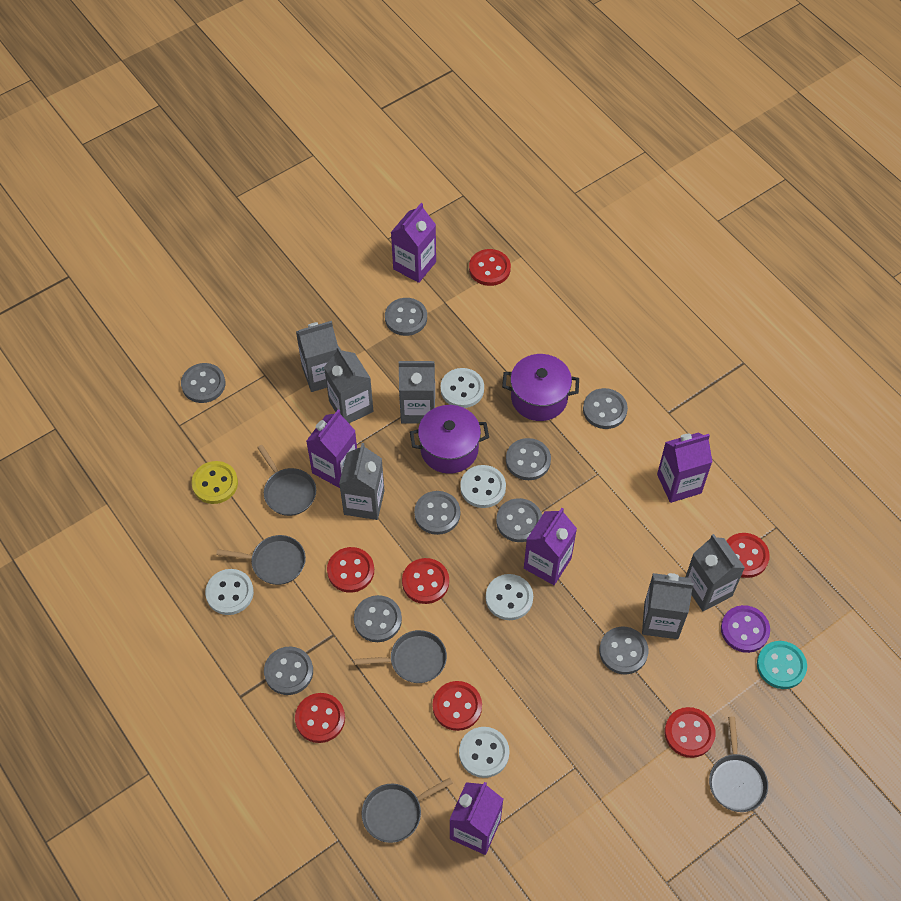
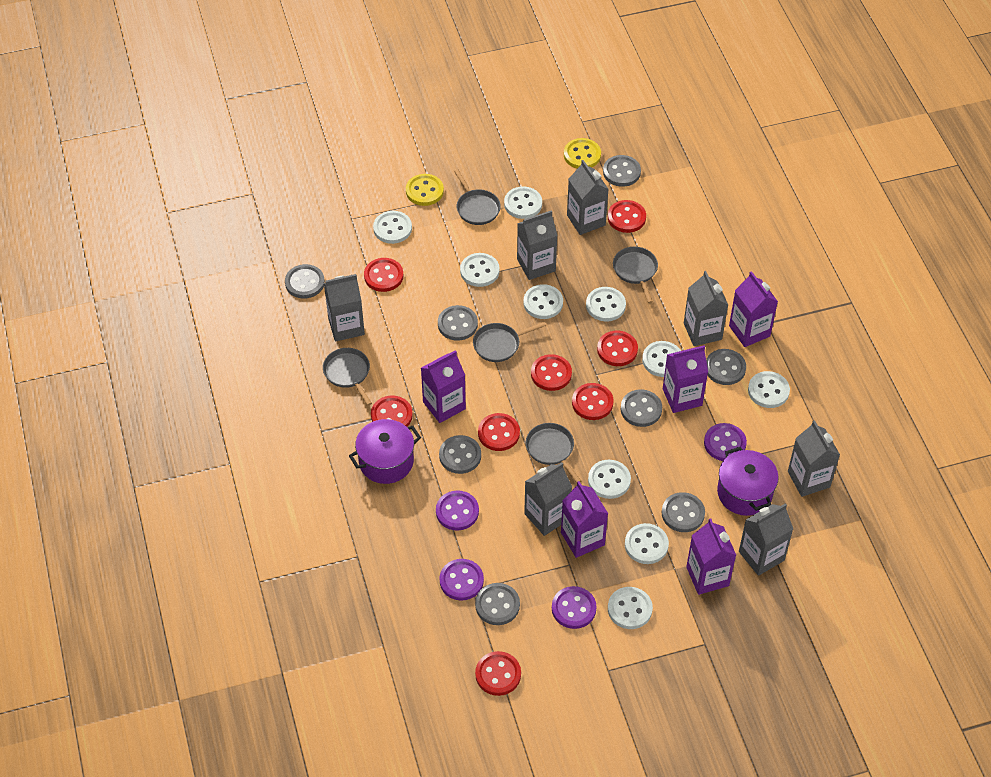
grey button: [181,363,225,403] [264,646,313,695] [354,595,402,642] [385,298,427,336] [414,491,460,535] [496,498,542,542] [506,438,551,480] [583,388,628,429] [599,627,649,674] = 9 -> [285,264,325,299] [438,305,478,341] [439,435,481,474] [475,583,520,625] [603,155,641,187] [621,389,662,427] [662,492,705,532] [706,349,746,385] = 8
grey carton: [296,321,338,392] [324,346,373,423] [339,443,385,520] [399,361,435,424] [642,573,694,639] [685,534,745,611] = 6 -> [324,274,365,341] [517,210,558,280] [524,462,572,536] [567,160,609,235] [684,271,728,346] [739,503,793,576] [788,420,840,497] = 7
purple button: [721,605,770,653] = 1 -> [436,490,479,531] [439,559,484,601] [552,586,597,629] [704,423,747,461] = 4
red button: [295,693,345,743] [327,547,374,593] [402,558,449,604] [433,681,482,731] [469,249,511,286] [665,707,716,758] [726,533,770,578] = 7 -> [364,258,403,292] [371,396,413,427] [475,651,521,696] [478,413,520,451] [531,354,572,391] [572,383,613,420] [597,330,638,366] [608,200,646,233] = 8
turquoise button: [757,641,807,689] = 1 -> none = 0
white button: [205,569,254,615] [440,368,484,408] [459,727,510,778] [460,465,506,508] [486,574,533,620] = 5 -> [373,211,412,244] [460,253,500,287] [504,186,542,219] [523,284,563,319] [586,287,626,321] [588,460,631,499] [608,587,653,629] [625,523,669,564] [642,341,681,377] [748,371,790,408] = 10
yellow button: [192,461,238,504] = 1 -> [406,174,444,206] [564,138,601,169] = 2

